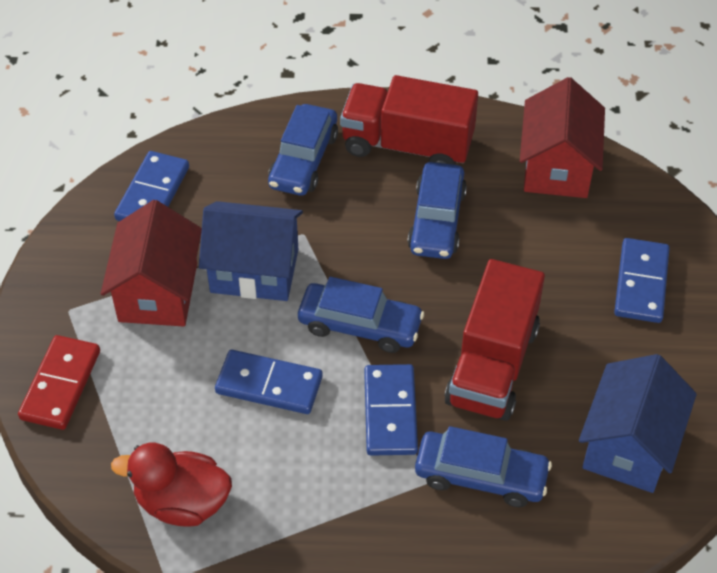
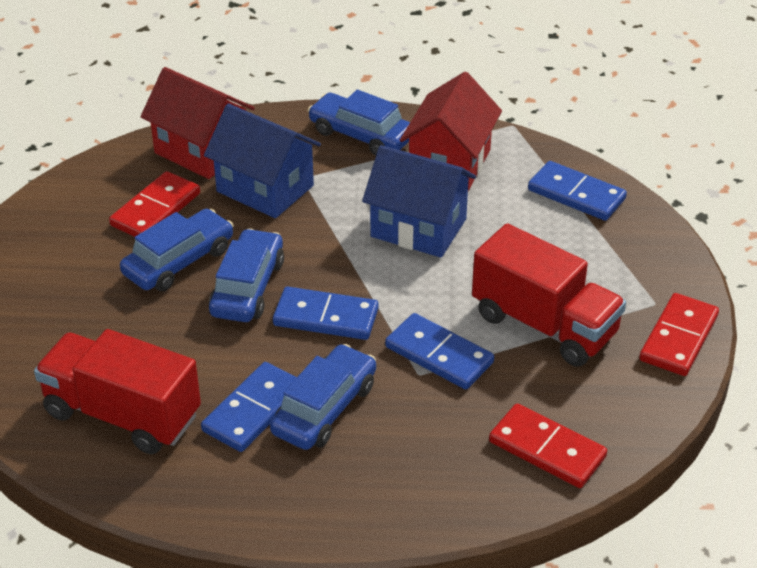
red domino: [18,335,100,430] = 1 -> [109,171,200,237] [489,404,607,488] [639,293,719,376] = 3
red duck: [111,443,232,527] = 1 -> none = 0

